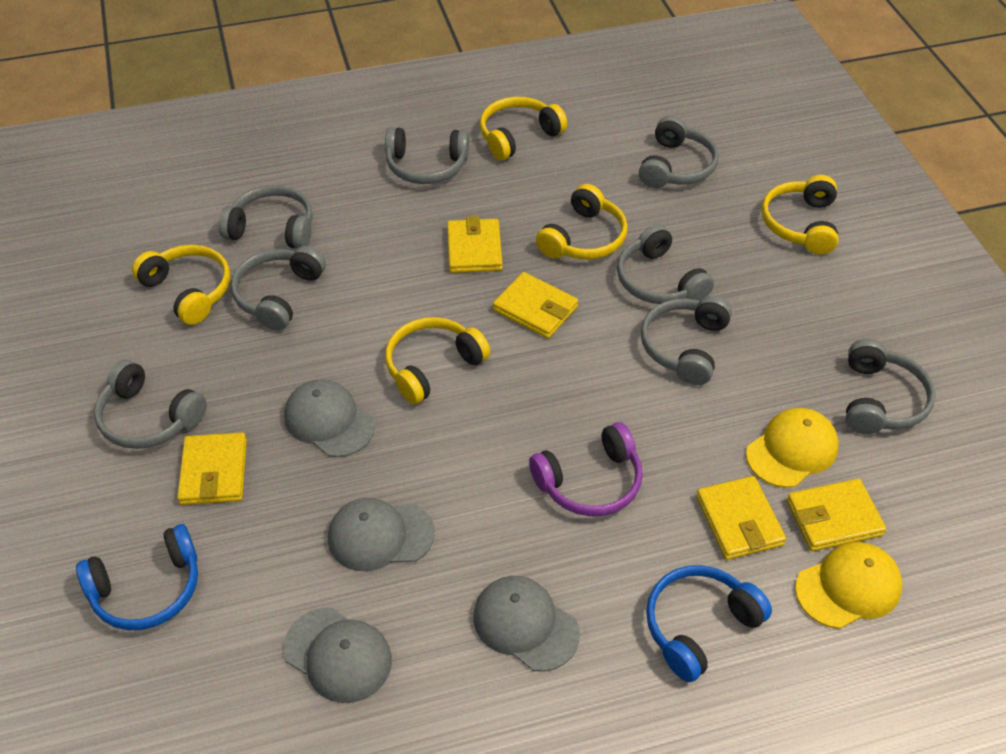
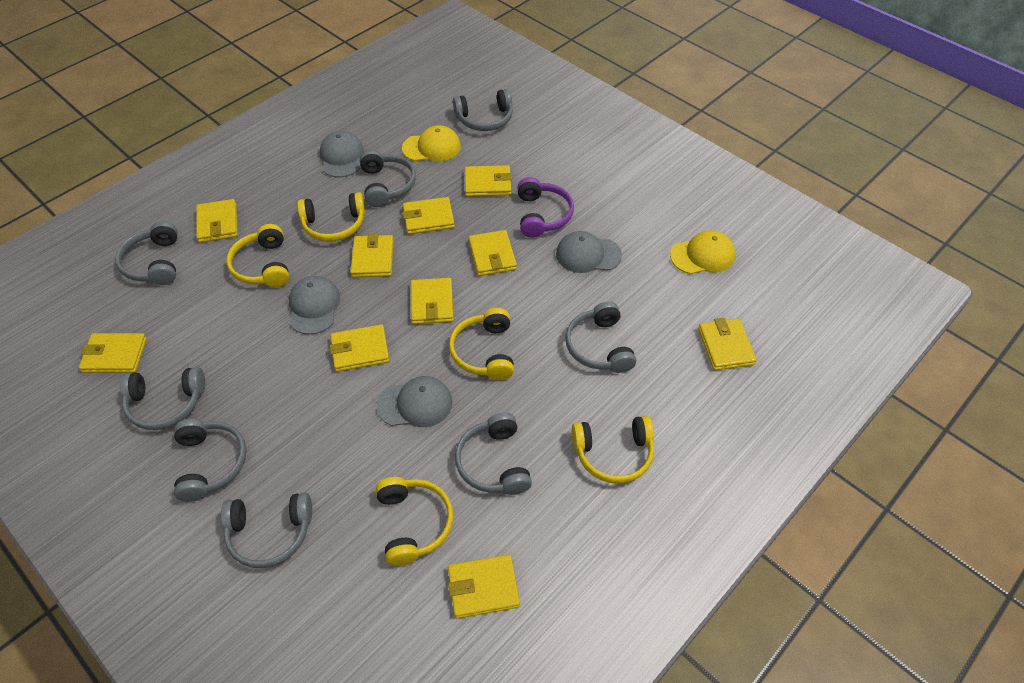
blue headphones: [76,524,198,630] [646,565,772,682] = 2 -> none = 0
yellow wallet: [177,432,247,505] [447,216,503,273] [493,272,578,339] [696,476,786,560] [787,479,886,551] = 5 -> [79,333,147,373] [196,199,238,243] [330,324,389,372] [350,233,394,277] [402,197,455,234] [411,278,454,324] [448,555,520,619] [465,165,512,197] [469,230,517,276] [698,318,757,370] = 10

